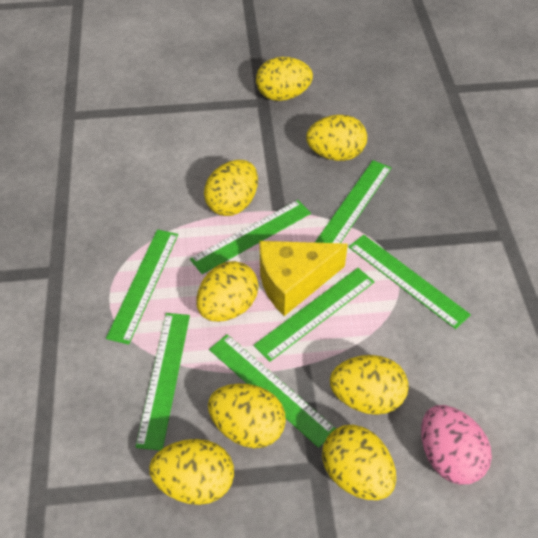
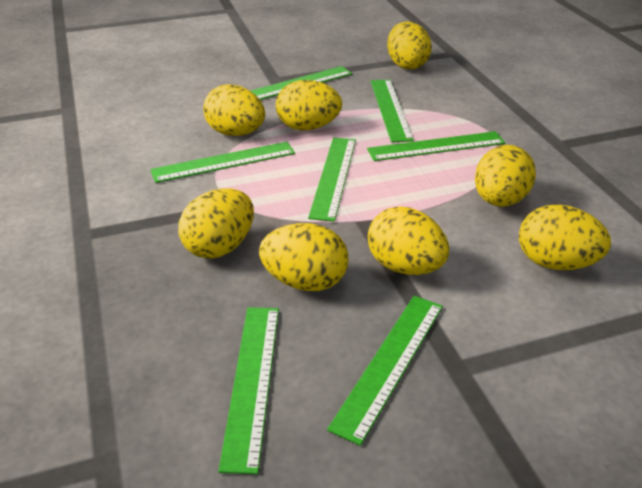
pink egg: [421,405,492,485] = 1 -> none = 0
yellow cheese: [259,241,348,316] = 1 -> none = 0

